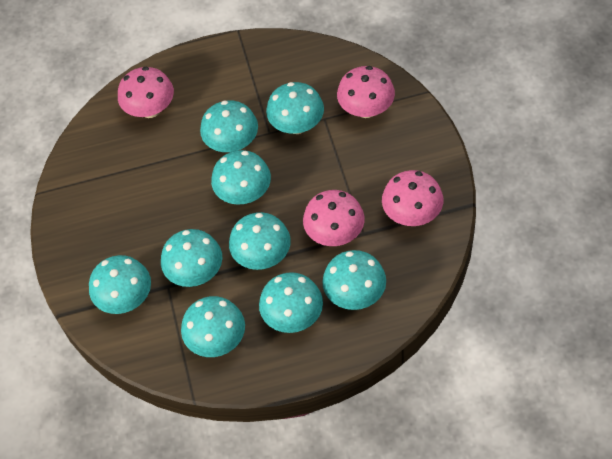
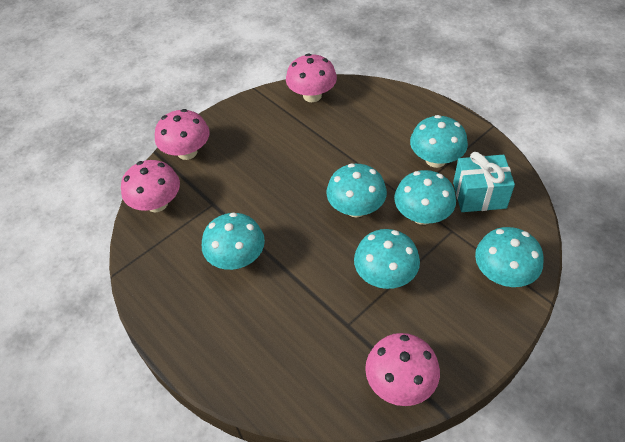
turquoise gift: none = 0 -> [453,152,515,212] = 1
turquoise mushroom: [89,255,151,314] [161,229,222,287] [181,296,245,357] [200,100,258,152] [211,150,271,205] [229,212,291,270] [259,272,323,333] [266,82,324,134] [322,250,386,310] = 9 -> [202,212,265,270] [326,163,387,218] [354,229,420,289] [394,170,456,225] [410,115,468,168] [475,227,543,287] = 6

